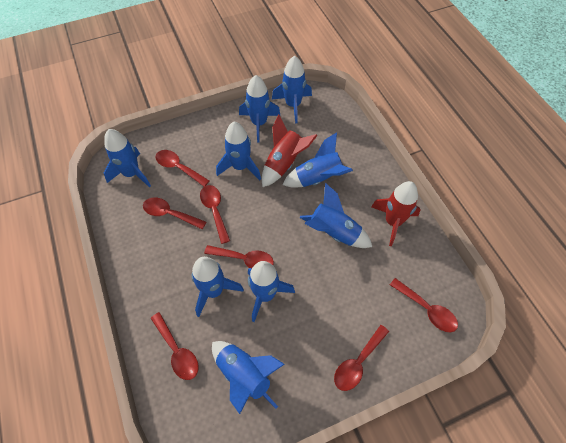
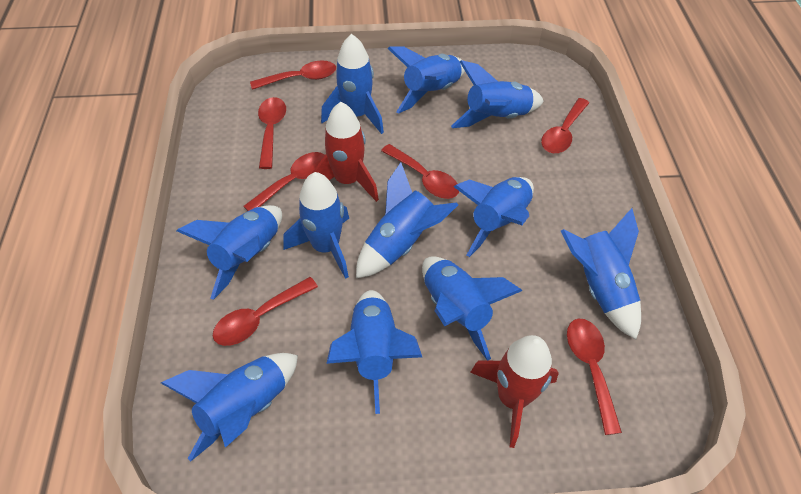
blue rocket: [104,129,151,188] [191,257,244,317] [212,341,285,414] [216,122,261,180] [239,75,281,143] [248,261,295,322] [272,56,312,123] [282,132,353,188] [299,183,372,248] = 9 -> [161,353,298,462] [177,205,282,300] [283,172,349,279] [321,34,384,134] [326,290,422,414] [356,162,458,278] [388,46,465,114] [422,256,522,361] [451,60,544,128] [454,177,534,257] [561,208,641,339] = 11

